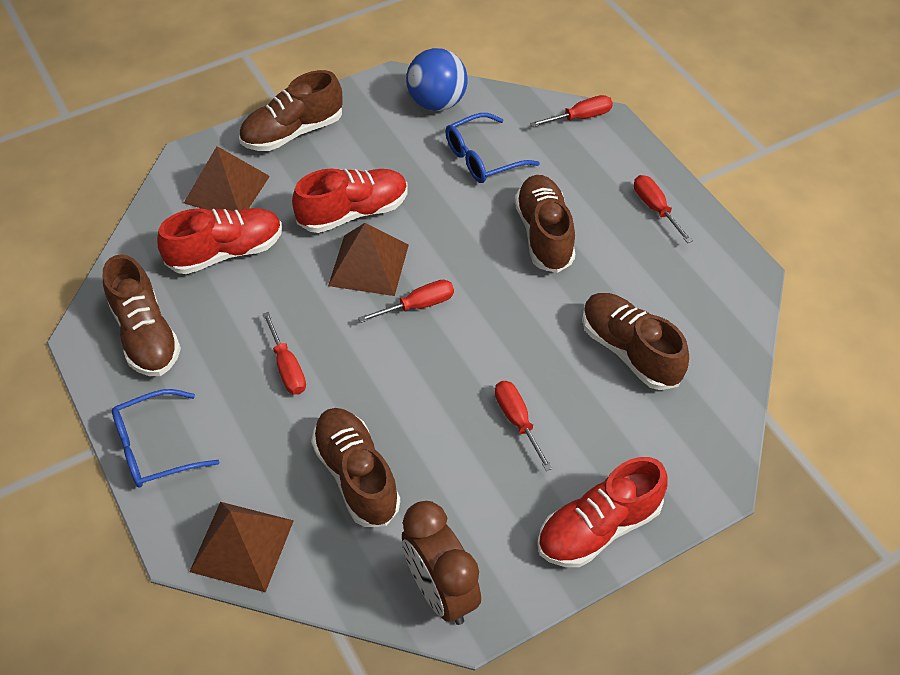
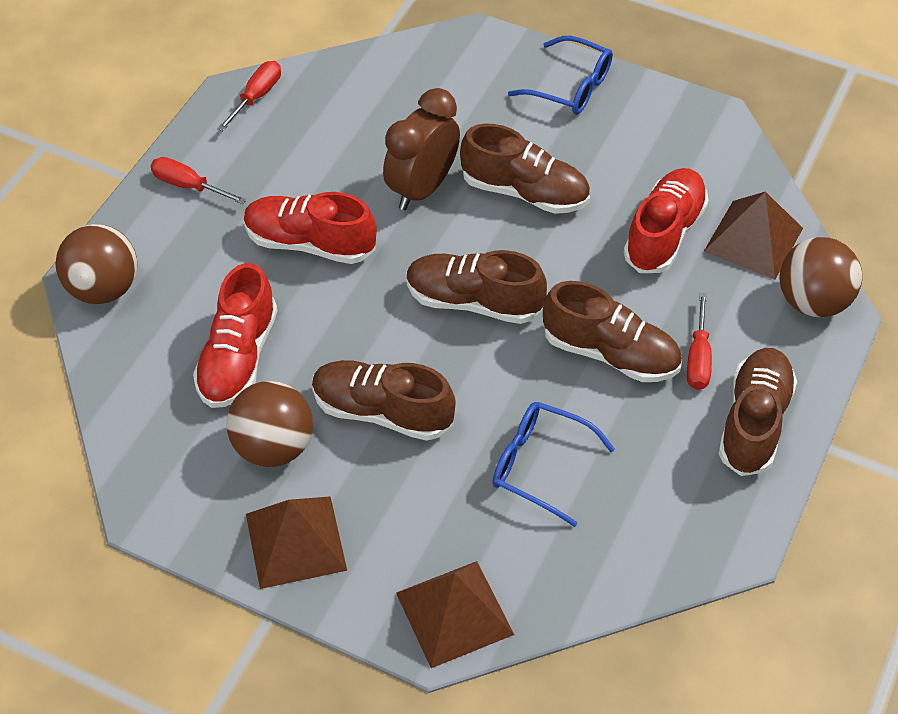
blue ball: [406,48,468,111] = 1 -> none = 0
brown ball: none = 0 -> [55,224,137,304] [226,381,313,467] [780,237,862,317] = 3
red screwdriver: [262,312,306,395] [358,280,454,323] [495,381,553,471] [530,95,613,127] [634,175,693,243] = 5 -> [150,157,247,204] [217,61,281,131] [687,293,712,390] = 3

